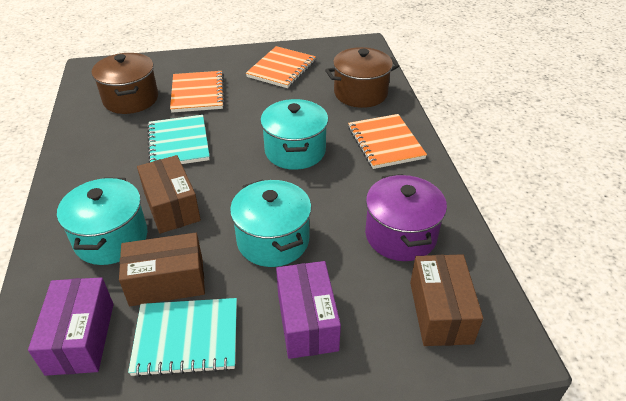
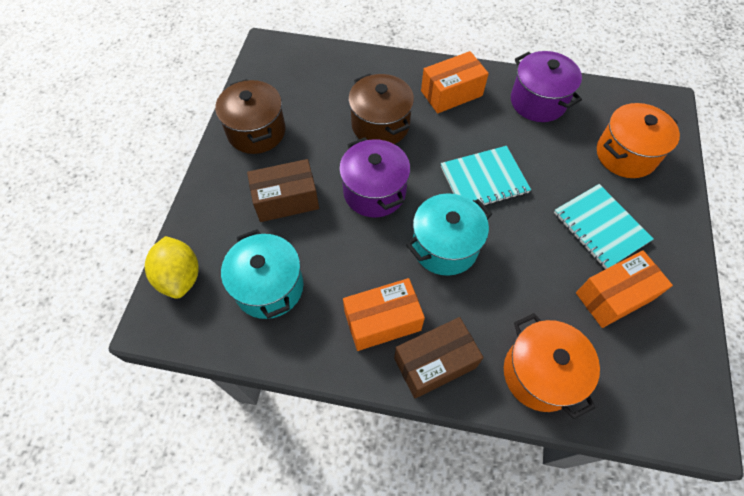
brown box: [119,233,205,306] [137,155,201,234] [410,254,483,346] = 3 -> [247,159,319,222] [394,317,484,398] = 2
orange box: none = 0 -> [343,278,425,351] [421,51,489,113] [576,250,673,328] = 3
orange notebook: [170,71,225,113] [246,46,316,88] [348,114,427,169] = 3 -> none = 0
orange pot: none = 0 -> [504,313,600,419] [597,103,680,178] = 2
purple box: [28,277,113,376] [276,261,341,359] = 2 -> none = 0
purple pot: [365,174,447,261] = 1 -> [339,137,410,217] [511,51,582,122] = 2
turquoise pot: [57,178,148,265] [230,179,312,267] [260,99,328,170] = 3 -> [221,229,303,319] [406,193,492,276] = 2
yellow lemon: none = 0 -> [145,236,198,299] = 1

